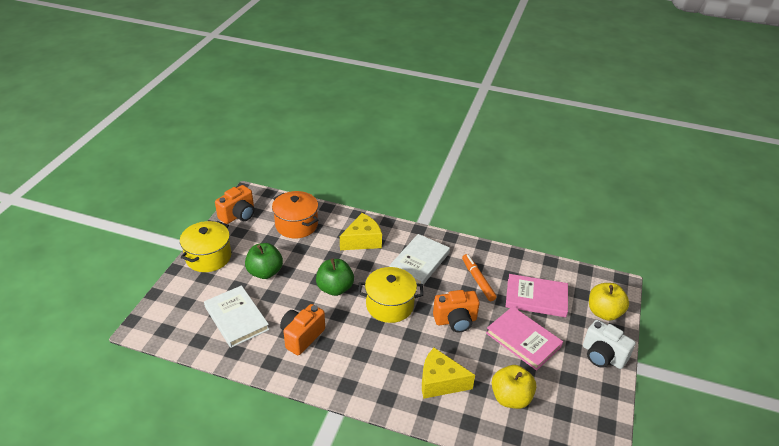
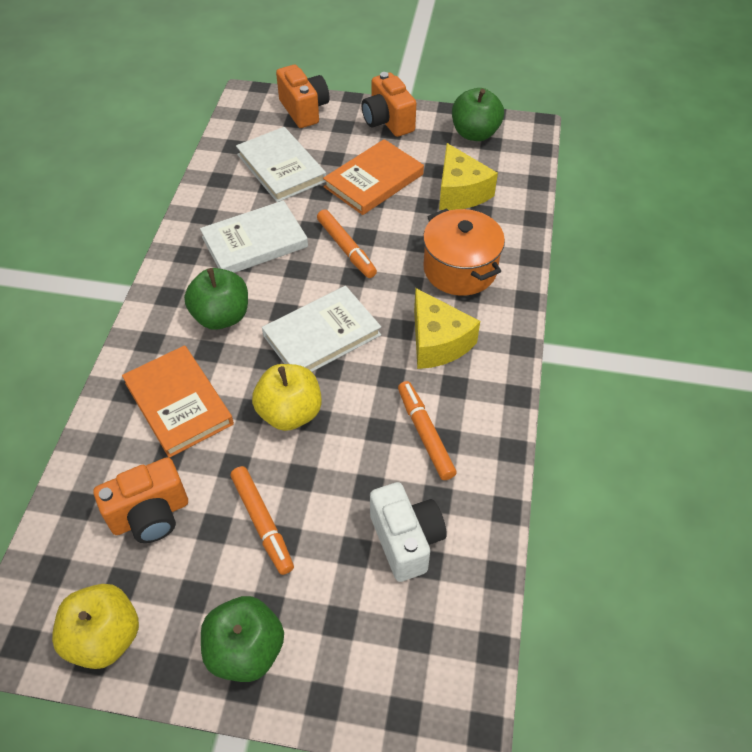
green apple: [245,243,283,279] [316,258,354,296] = 2 -> [184,268,248,330] [201,596,284,682] [452,88,504,141] = 3
orange book: none = 0 -> [122,345,234,458] [323,139,424,215] = 2
orange marker: [462,254,497,301] = 1 -> [231,466,294,575] [317,209,377,278] [398,381,457,480] = 3
pink book: [486,306,563,371] [505,274,568,317] = 2 -> none = 0
white book: [204,285,269,348] [389,234,450,285] = 2 -> [200,200,308,273] [236,127,326,202] [262,286,381,372] = 3
yellow pot: [180,221,231,272] [358,267,423,323] = 2 -> none = 0

